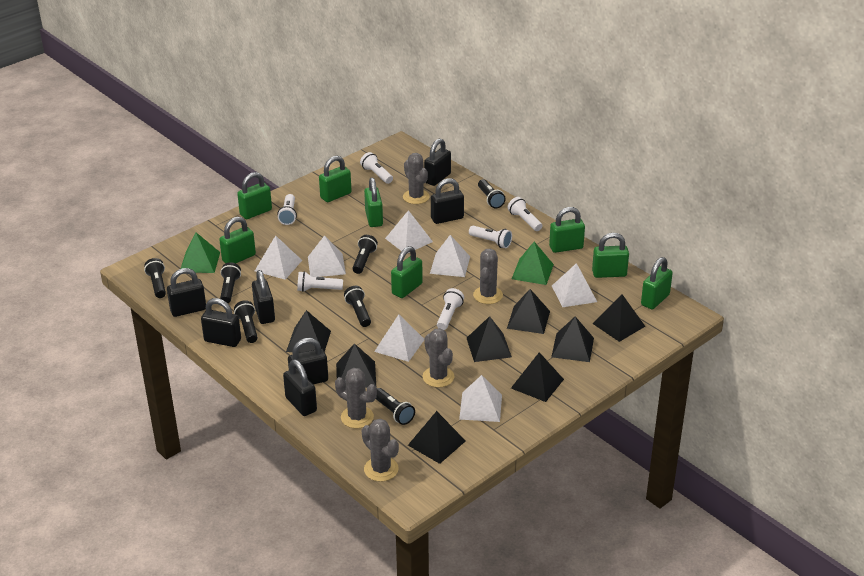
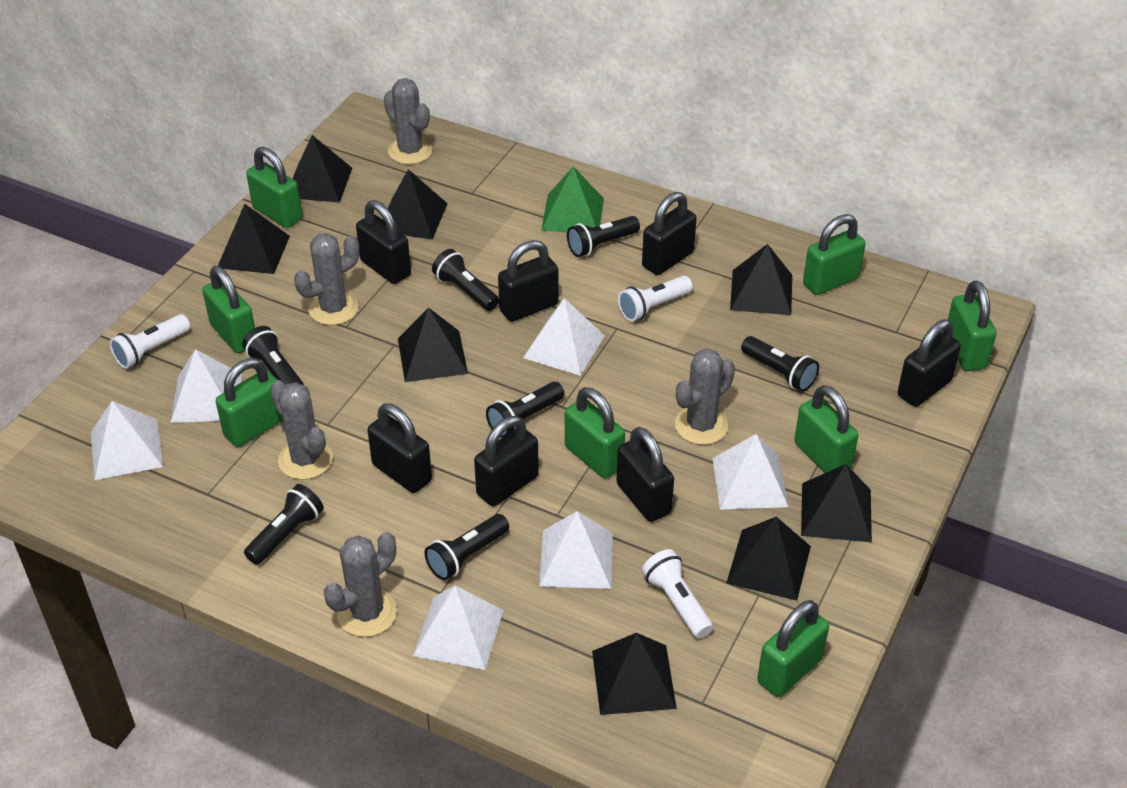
green pyramid: [181,232,220,273] [512,242,554,285] = 2 -> [541,166,604,232] = 1
white flashlight: [277,194,297,225] [297,271,343,292] [360,152,393,184] [437,288,464,330] [469,226,512,248] [508,197,543,231] = 6 -> [109,314,190,369] [618,276,693,322] [642,549,713,638] = 3
white pyramid: [255,235,302,280] [308,235,346,277] [374,314,424,362] [385,210,433,253] [430,235,470,277] [459,375,502,422] [552,263,597,307] = 7 -> [91,401,163,480] [171,349,242,423] [413,586,504,670] [523,298,605,376] [539,511,613,589] [713,434,788,509] = 6

